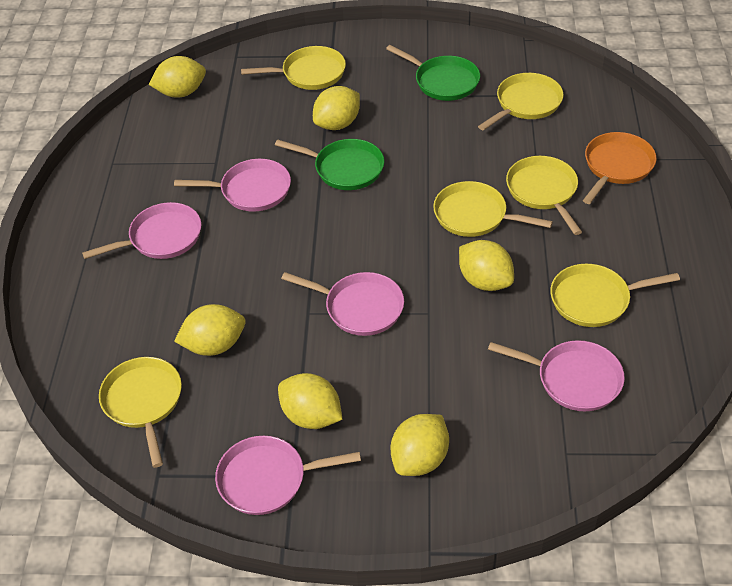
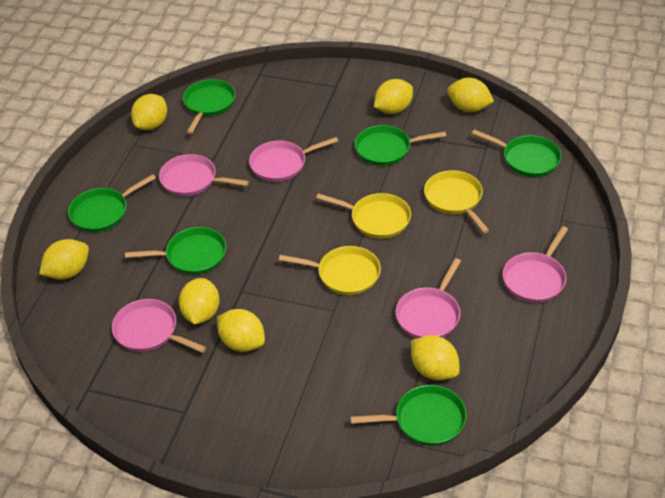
green pan: [275,139,384,190] [386,45,480,101] = 2 -> [68,174,156,232] [125,227,226,275] [183,79,236,134] [350,385,467,446] [354,125,446,166] [472,129,561,177] = 6
orange pan: [583,132,657,204] = 1 -> none = 0
yellow lemon: [149,56,206,98] [174,304,245,356] [278,373,343,429] [313,86,360,130] [390,414,449,476] [459,240,514,291] = 6 -> [39,239,89,280] [131,94,167,130] [179,278,220,324] [217,309,265,352] [374,79,413,114] [411,335,460,381] [447,78,494,112] = 7
yellow pan: [99,357,182,468] [241,46,346,90] [433,181,553,237] [478,73,563,131] [506,156,582,235] [550,264,680,327] = 6 -> [279,246,381,295] [316,193,411,239] [424,170,490,233] = 3

